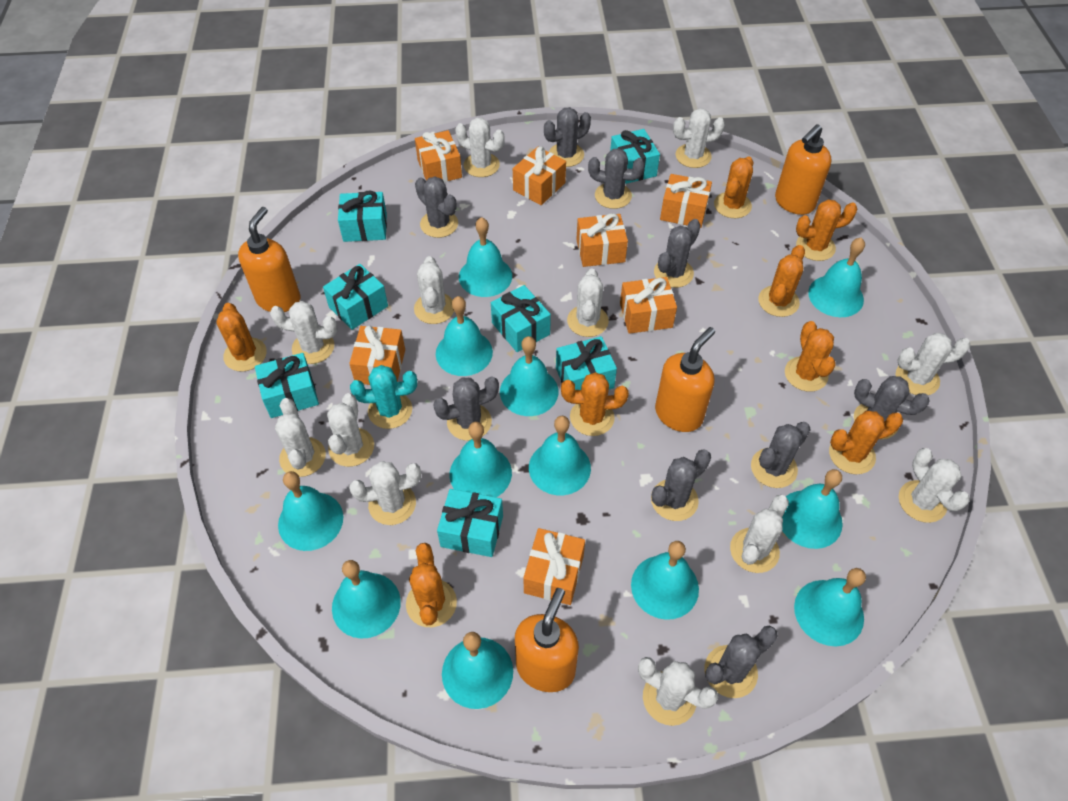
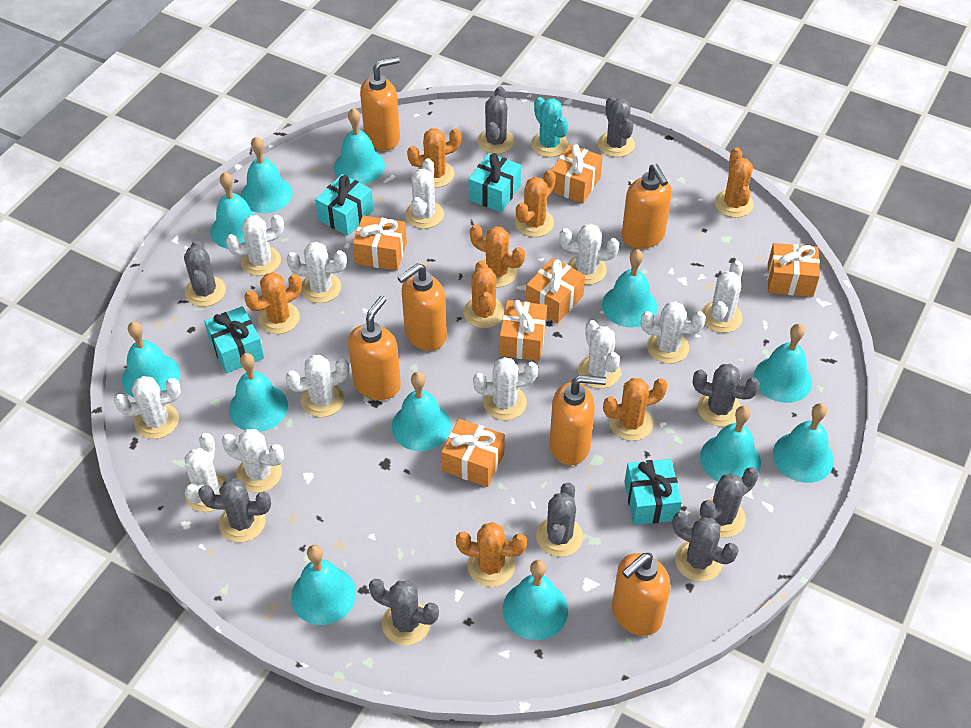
orange gift: [349,326,405,385] [415,130,462,182] [513,147,566,205] [523,528,585,605] [576,213,628,267] [620,277,677,334] [660,174,712,228] = 7 -> [353,215,407,271] [441,419,505,487] [499,300,547,361] [526,258,585,323] [551,144,603,203] [767,243,820,297] = 6
orange soap dispenser: [238,207,300,312] [515,588,579,692] [655,327,715,432] [775,124,832,215] = 4 -> [348,296,401,400] [360,56,400,151] [397,263,447,351] [550,375,606,465] [612,553,671,636] [622,164,672,249] = 6
turquoise gift: [255,353,319,418] [323,264,388,330] [338,190,387,242] [437,489,503,557] [491,285,551,352] [556,336,617,390] [610,129,660,184] = 7 -> [204,306,264,373] [315,174,374,236] [469,153,521,213] [624,459,682,525] = 4

